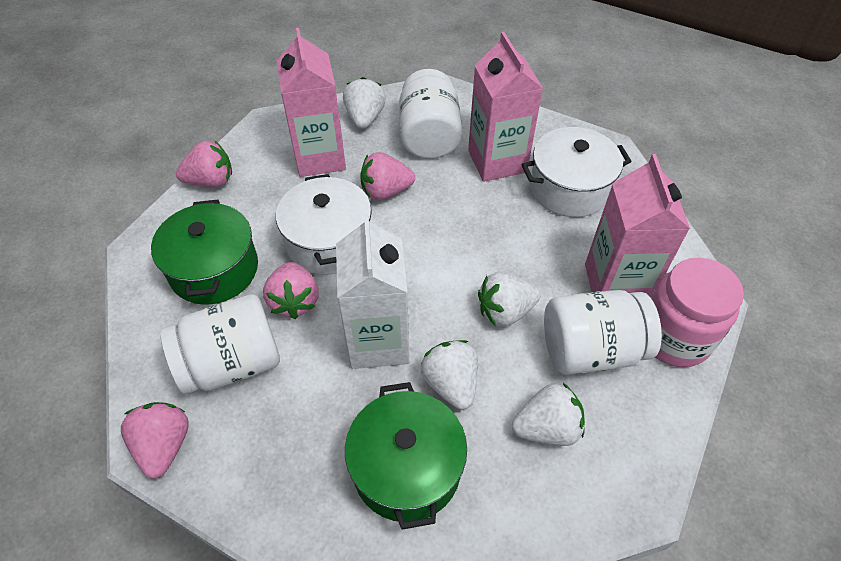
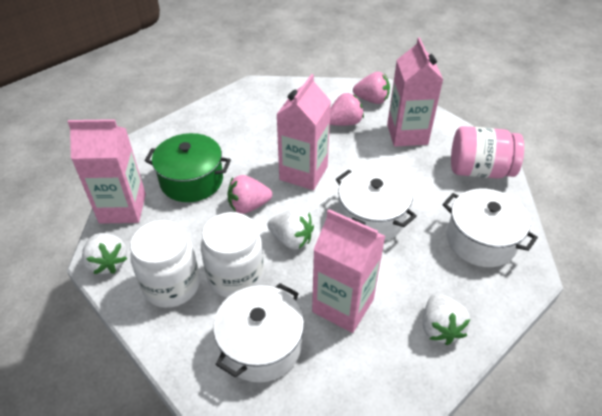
green pot: [151,200,258,305] [345,382,467,530] = 2 -> [145,133,231,202] = 1
pink carton: [277,28,346,177] [468,32,543,182] [585,154,690,297] = 3 -> [68,119,146,224] [276,74,331,190] [312,209,385,333] [387,38,443,147] = 4
pink strawberry: [121,402,189,479] [176,140,232,187] [263,262,319,319] [360,152,415,200] = 4 -> [228,175,272,214] [330,93,364,126] [353,72,390,104] = 3
white carton: [336,213,409,369] = 1 -> none = 0
white jar: [160,294,280,394] [399,69,462,159] [544,290,662,375] = 3 -> [130,220,200,308] [201,212,264,298] = 2
white pot: [276,174,372,275] [521,127,632,217] = 2 -> [213,283,304,383] [336,167,417,241] [443,189,538,267] = 3
white strawberry: [343,77,386,129] [421,340,478,410] [478,272,540,327] [512,383,585,446] = 4 -> [82,233,127,274] [267,209,314,249] [423,293,470,345] = 3

